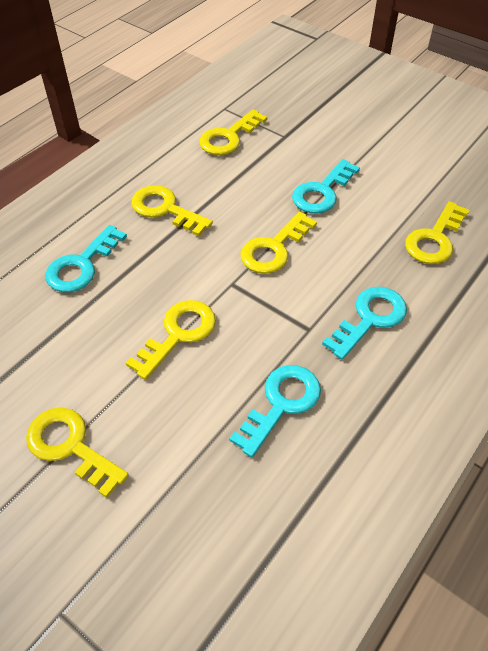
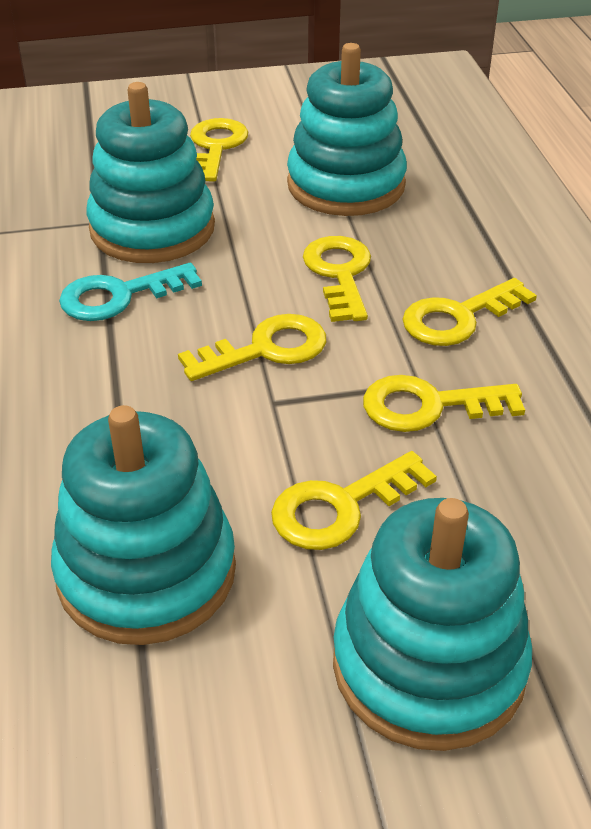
turquoise key: [45,225,127,292] [229,365,321,457] [292,159,360,214] [322,287,407,360] = 4 -> [59,263,202,321] = 1
turquoise stacking toy: none = 0 -> [51,405,236,645] [87,82,215,263] [287,43,407,216] [333,498,532,751] = 4

